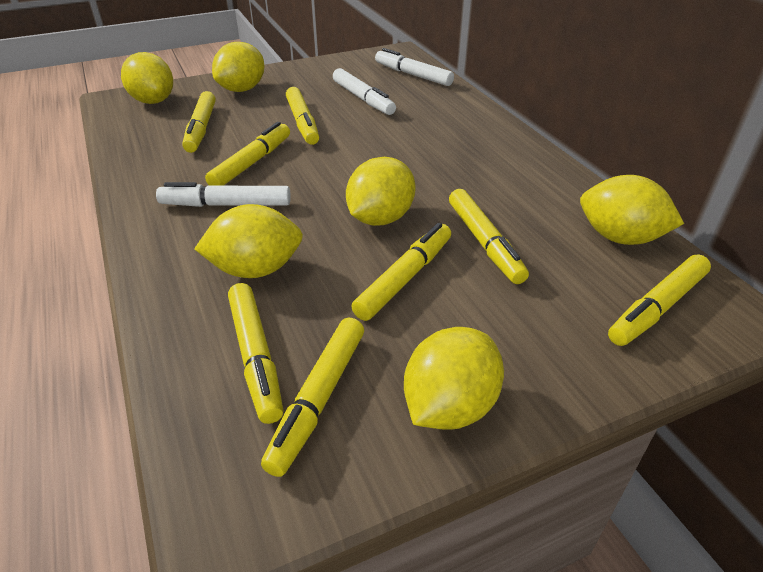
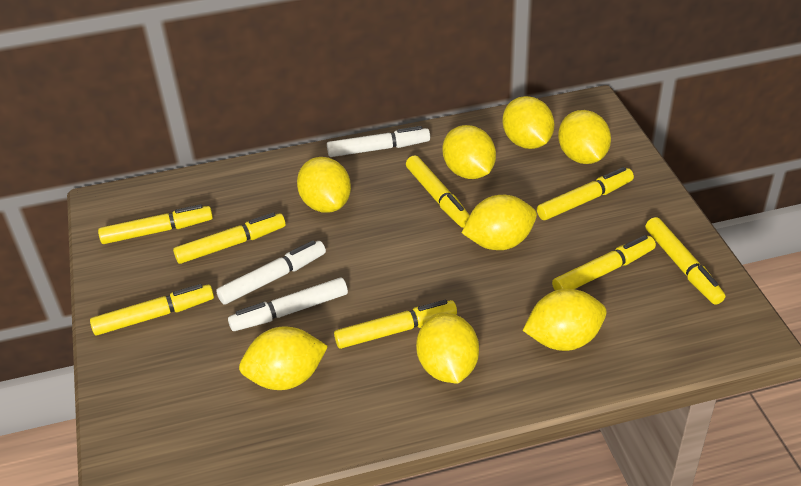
yellow lemon: [121,52,173,104] [194,204,303,278] [212,42,264,92] [346,157,416,226] [404,327,504,430] [580,175,684,245] = 6 -> [239,326,328,390] [297,157,351,213] [416,312,479,384] [442,125,496,179] [462,195,537,250] [503,96,554,149] [523,289,607,351] [558,110,611,164] = 8

